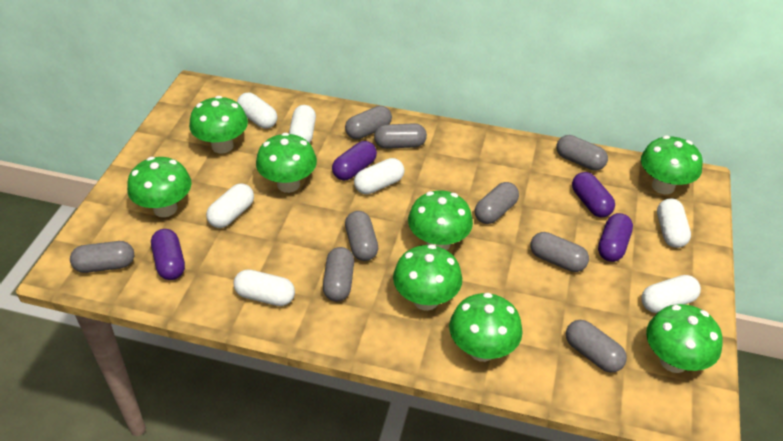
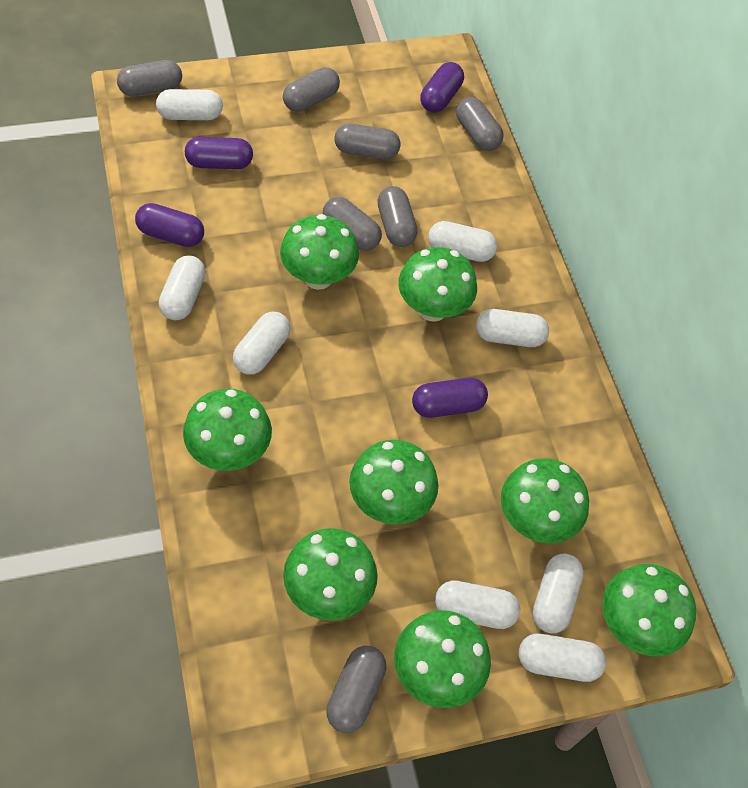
grey capsule: [70,241,134,273] [323,247,354,301] [345,106,392,139] [345,211,378,261] [374,123,427,149] [475,182,519,224] [530,232,589,272] [556,135,608,171] [566,320,627,373] = 9 -> [117,60,182,96] [283,67,340,112] [323,197,382,251] [326,646,386,733] [335,124,400,159] [377,186,417,247] [456,97,504,151] = 7
white capsule: [206,183,254,228] [233,269,295,306] [237,93,277,129] [289,105,316,143] [354,158,405,194] [641,275,701,313] [657,199,691,248] = 7 -> [156,89,223,120] [159,255,206,320] [233,312,290,375] [428,221,497,262] [435,580,520,629] [476,309,549,347] [518,634,606,682] [533,553,584,633] = 8

